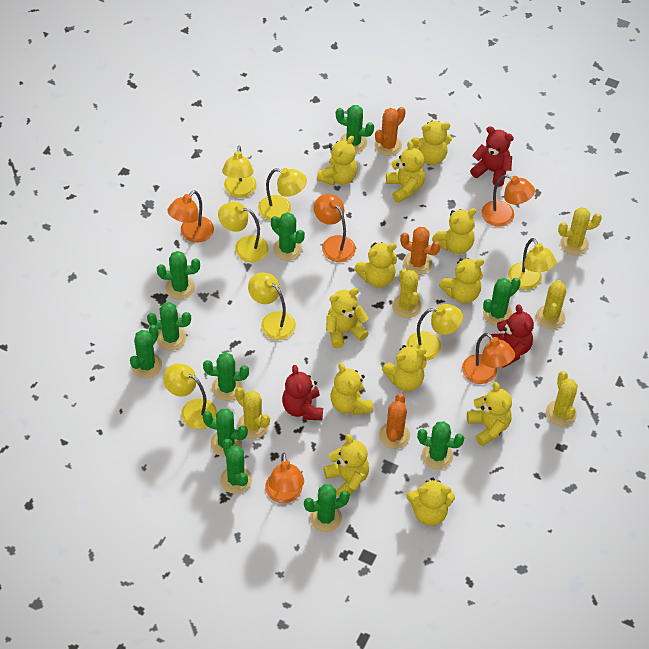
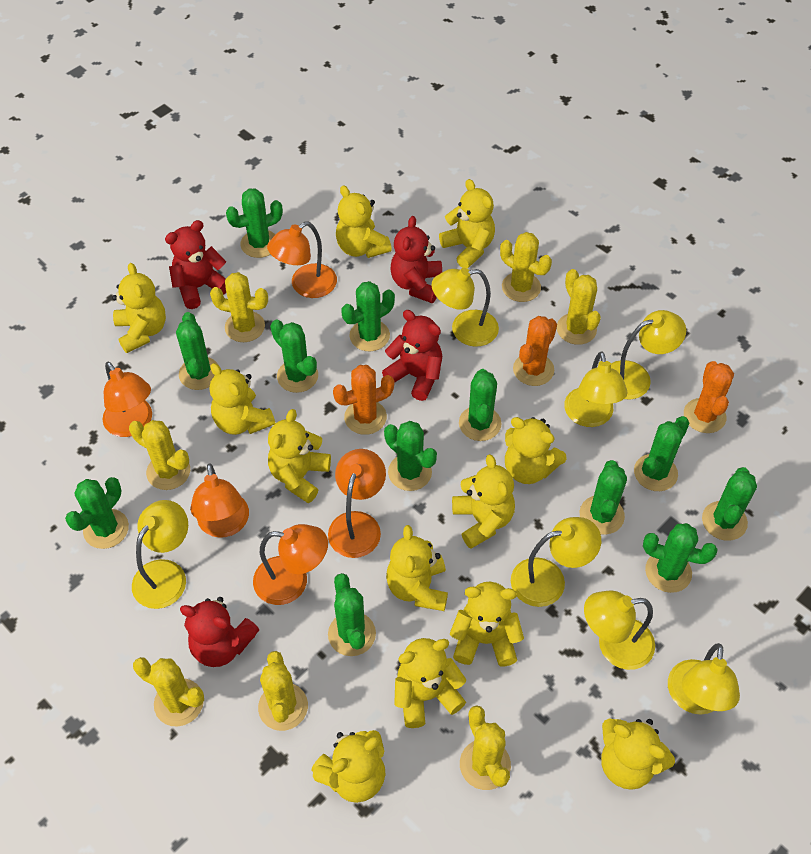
green cactus: [130,325,162,378] [147,302,191,350] [157,251,200,299] [203,352,249,401] [203,409,248,457] [220,439,252,494] [271,212,305,261] [304,484,350,532] [336,105,374,153] [417,421,464,469] [483,278,521,326] = 11 -> [65,477,129,549] [176,312,219,390] [226,188,283,258] [270,320,318,393] [328,573,376,656] [341,281,395,351] [384,421,437,491] [459,369,502,441] [580,460,627,535] [634,416,689,491] [643,523,718,593] [702,467,757,541] = 12
red teddy bear: [282,365,323,420] [470,126,514,187] [490,304,534,368] = 3 -> [165,220,226,309] [180,597,259,667] [382,310,442,401] [390,216,442,303] = 4
yellow cactus: [235,387,270,439] [392,269,422,318] [536,280,566,329] [546,371,578,426] [558,207,602,255] = 5 -> [129,420,190,490] [133,657,204,726] [210,272,268,342] [258,651,308,731] [460,705,511,790] [500,232,552,302] [557,269,601,345] = 7

